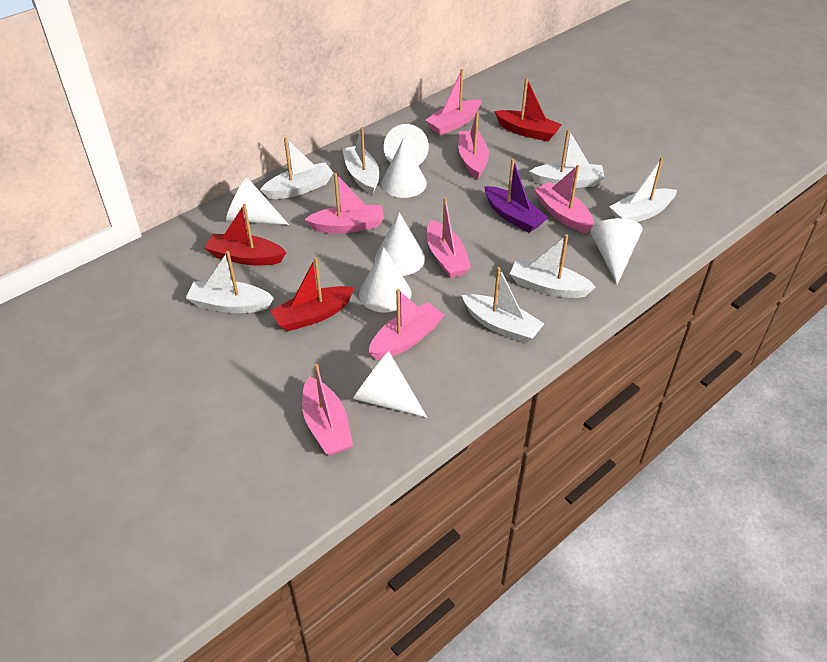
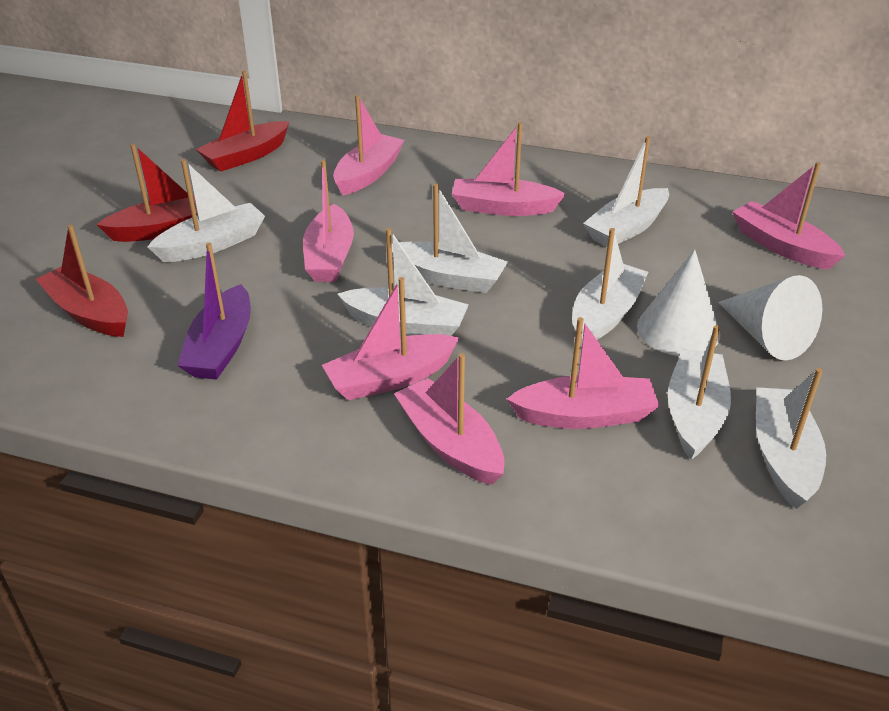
white cone: [226,177,289,225] [353,351,427,418] [359,247,412,313] [375,212,425,276] [381,138,427,198] [384,124,429,166] [590,218,642,285] = 7 -> [637,249,720,356] [718,275,822,360] = 2

